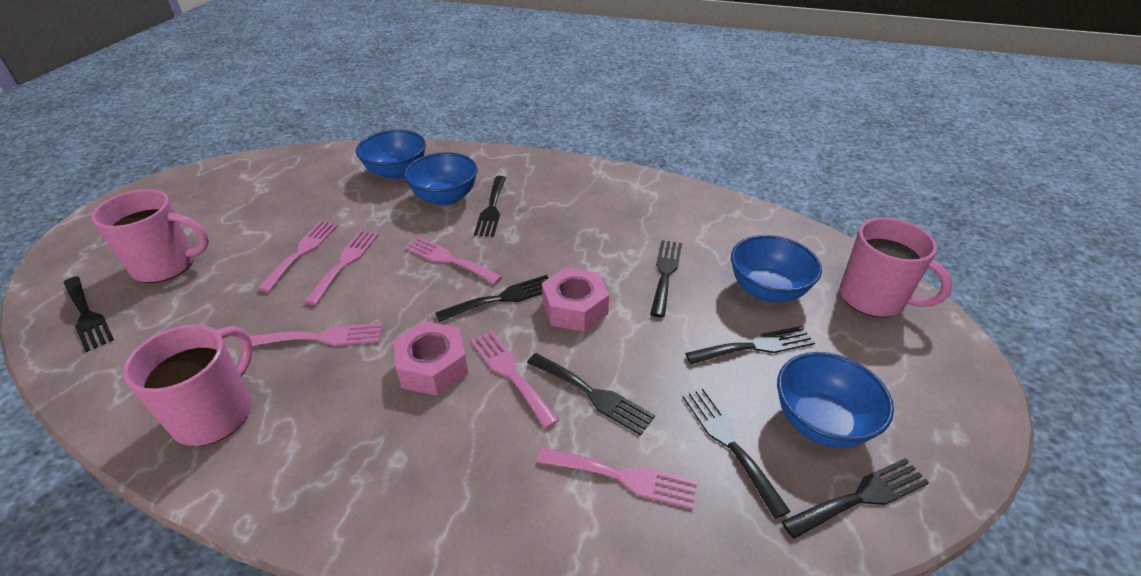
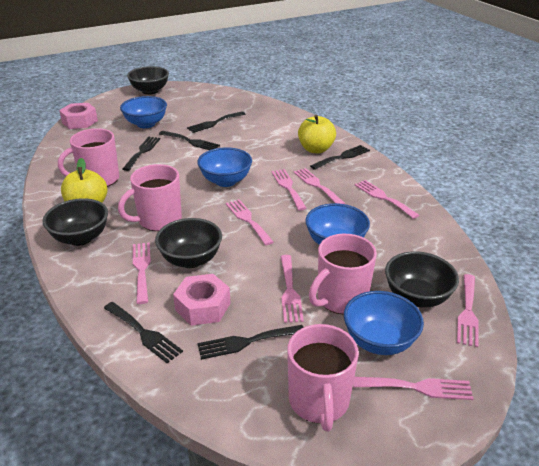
black bowl: none = 0 -> [42,198,108,246] [127,66,169,95] [155,218,222,268] [385,251,459,307] = 4
black fork: [64,276,114,352] [435,275,548,322] [474,176,506,237] [527,353,655,435] [650,240,682,317] [683,387,791,519] [685,326,815,365] [781,458,929,539] = 8 -> [104,302,183,363] [123,137,160,171] [159,131,220,150] [187,111,245,133] [197,325,303,360] [310,145,370,170] = 6
pink fork: [250,323,383,346] [258,221,338,292] [304,231,379,305] [404,237,503,284] [471,331,559,428] [537,447,698,510] = 6 -> [133,242,151,304] [226,199,274,245] [271,169,307,210] [281,255,304,323] [294,168,345,204] [353,377,474,400] [355,180,420,219] [457,274,479,347] = 8
pink mug: [91,189,209,283] [123,325,253,446] [840,218,953,317] = 3 -> [58,128,119,187] [118,164,182,231] [287,324,359,431] [309,234,377,314] = 4
yellow apple: none = 0 -> [61,158,107,203] [298,115,336,153] = 2

